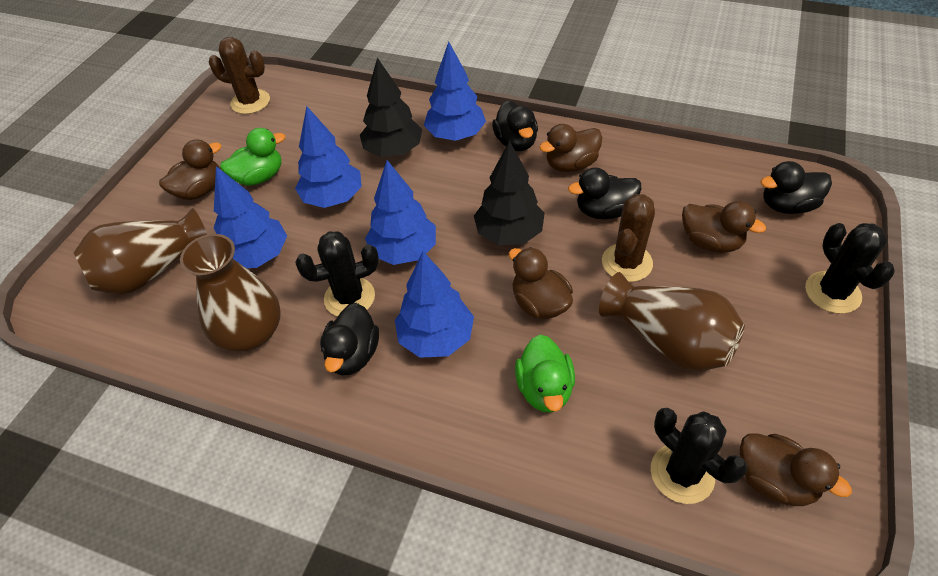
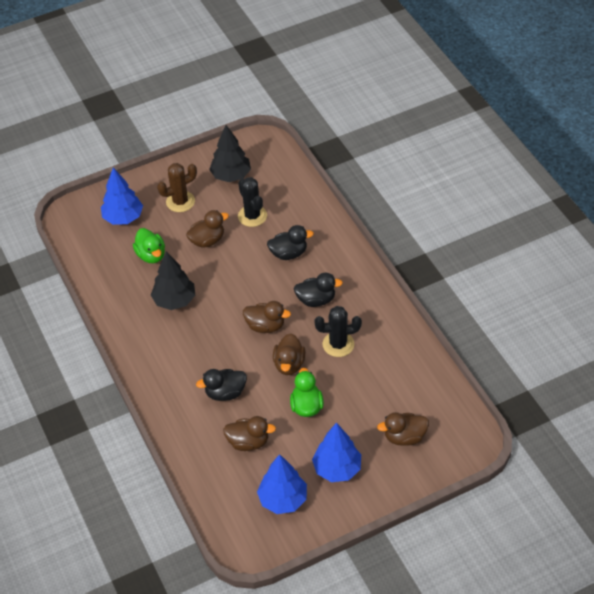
black cactus: [295,231,379,317] [651,408,747,504] [805,223,895,314] = 3 -> [238,177,267,227] [314,306,362,357] = 2
black duck: [320,303,379,376] [492,100,538,151] [568,167,642,219] [760,161,832,214] = 4 -> [196,369,247,401] [267,225,314,260] [294,273,343,307] = 3
blue tree: [214,166,287,268] [295,106,362,208] [365,160,436,265] [395,251,474,358] [424,42,486,141] = 5 -> [101,168,143,225] [257,454,307,514] [312,423,361,482] = 3
brown cactus: [209,37,270,114] [602,194,655,282] = 2 -> [157,163,197,212] = 1
brown vase: [73,208,208,295] [180,234,281,352] [599,272,745,371] = 3 -> none = 0

